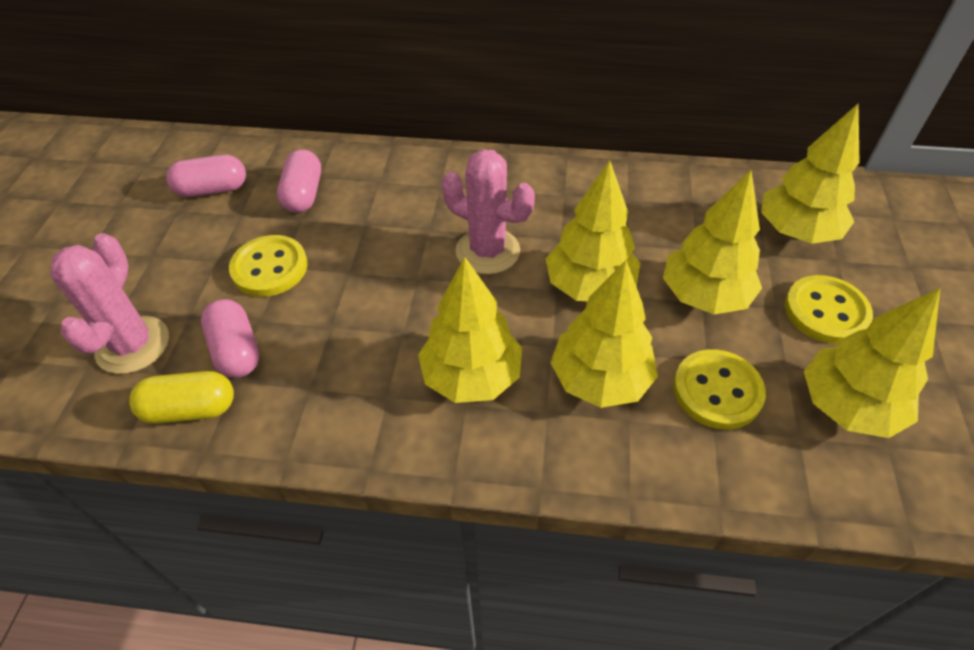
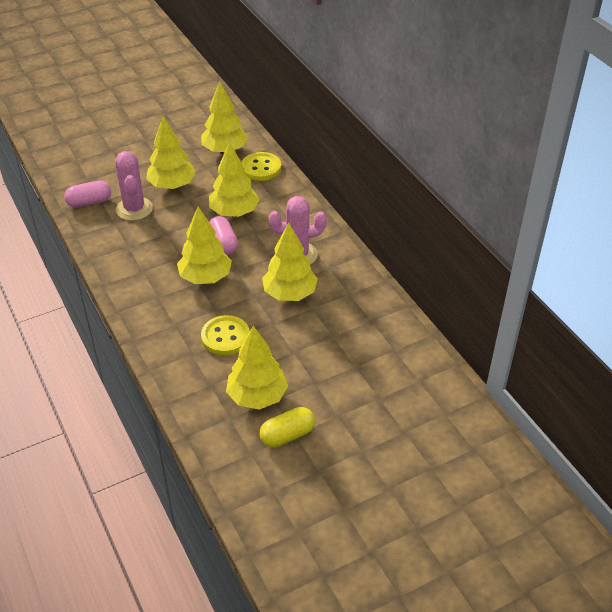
pink capsule: [166,154,246,197] [201,299,260,378] [277,149,321,213] = 3 -> [64,180,111,208] [209,216,238,255] = 2
yellow button: [229,235,308,297] [673,349,766,430] [785,275,873,344] = 3 -> [201,315,250,355] [241,152,281,181] = 2

